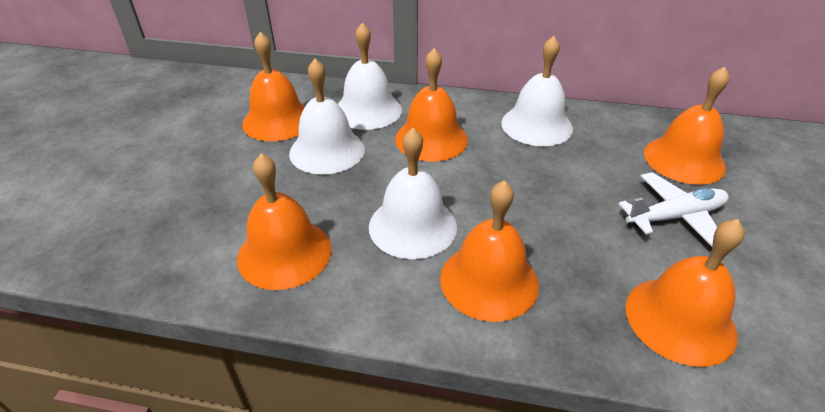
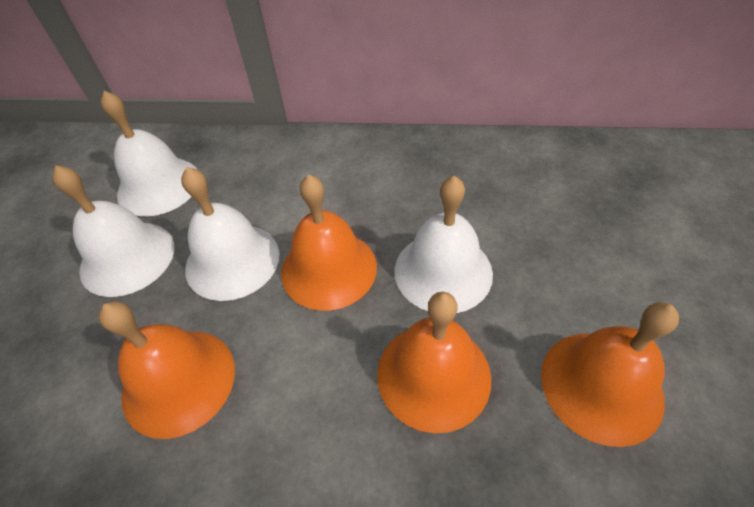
orange bell: [237,154,332,290] [242,32,305,141] [395,48,468,161] [440,180,539,322] [626,219,745,367] [644,66,729,185] = 6 -> [99,301,235,439] [281,174,377,311] [377,292,491,433] [541,302,679,447] = 4
white plane: [618,172,728,246] = 1 -> none = 0

